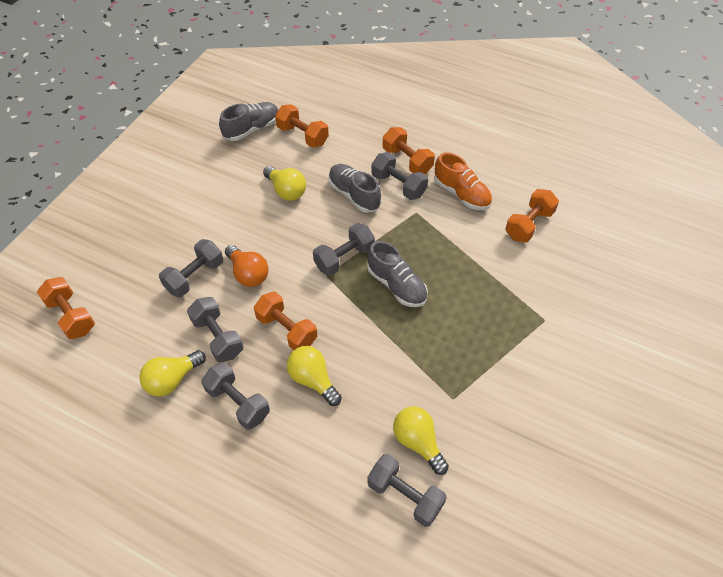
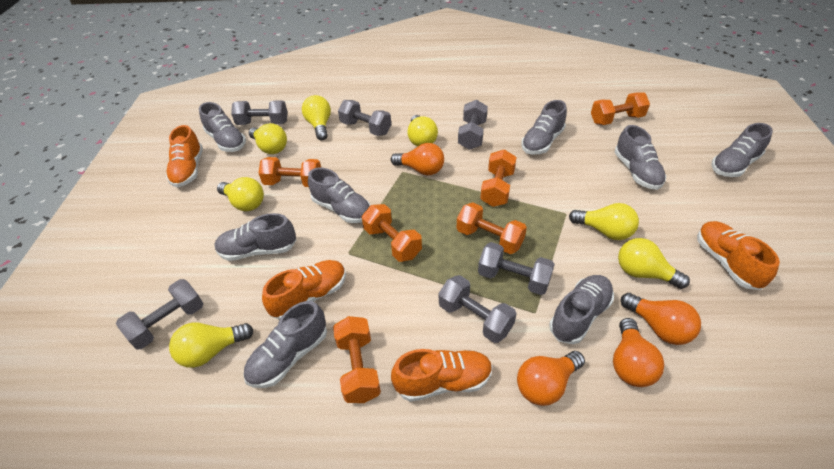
grey shoe: [219,102,278,141] [328,164,381,213] [367,241,428,307] = 3 -> [199,102,246,152] [214,213,296,261] [243,301,327,388] [308,168,371,223] [521,100,567,155] [549,275,614,344] [615,125,666,190] [711,123,773,177] = 8
orange dumbbell: [37,277,95,339] [254,292,317,350] [275,104,329,148] [383,127,435,174] [505,189,559,242] = 5 -> [258,157,321,187] [333,316,381,403] [362,204,422,262] [457,202,527,254] [480,149,517,207] [591,93,650,125] = 6
orange light bulb: [225,245,269,287] = 1 -> [391,143,444,175] [517,351,585,406] [613,318,664,387] [621,293,701,345] = 4
orange shoe: [434,152,492,210] = 1 -> [166,125,203,187] [262,260,346,320] [391,349,493,402] [697,221,780,290] = 4
yellow light bulb: [139,350,206,397] [263,166,306,201] [287,346,342,406] [393,406,449,475] = 4 -> [169,322,254,368] [217,177,264,211] [249,123,287,154] [302,95,331,140] [408,115,438,147] [569,203,639,240] [618,238,690,289] = 7

